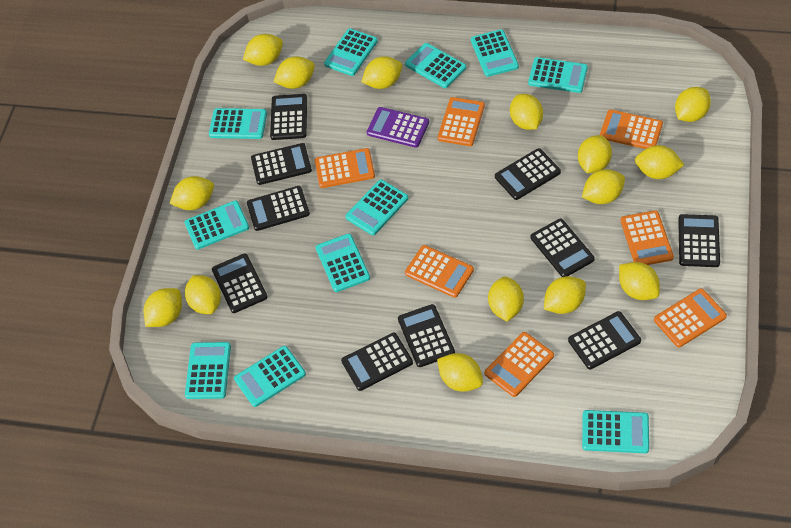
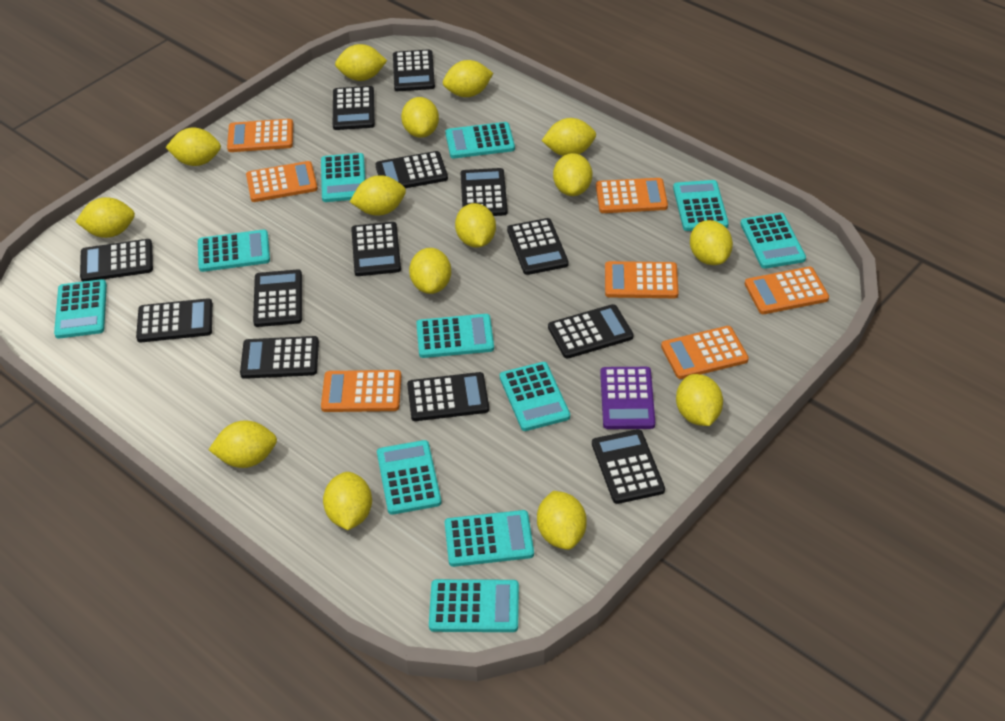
black calculator: [212,253,268,313] [247,186,310,231] [251,143,312,185] [270,94,307,140] [341,333,413,391] [398,304,455,367] [495,148,561,200] [531,219,595,277] [568,311,641,369] [678,214,720,267] = 10 -> [80,239,153,282] [136,298,213,342] [240,336,319,379] [253,270,302,327] [333,86,375,130] [351,222,401,276] [375,151,448,188] [393,49,435,91] [407,372,489,421] [461,168,508,216] [507,218,569,275] [548,304,634,359] [592,429,665,504] = 13

